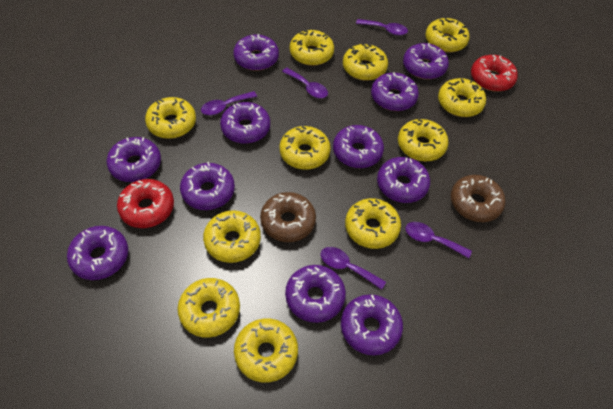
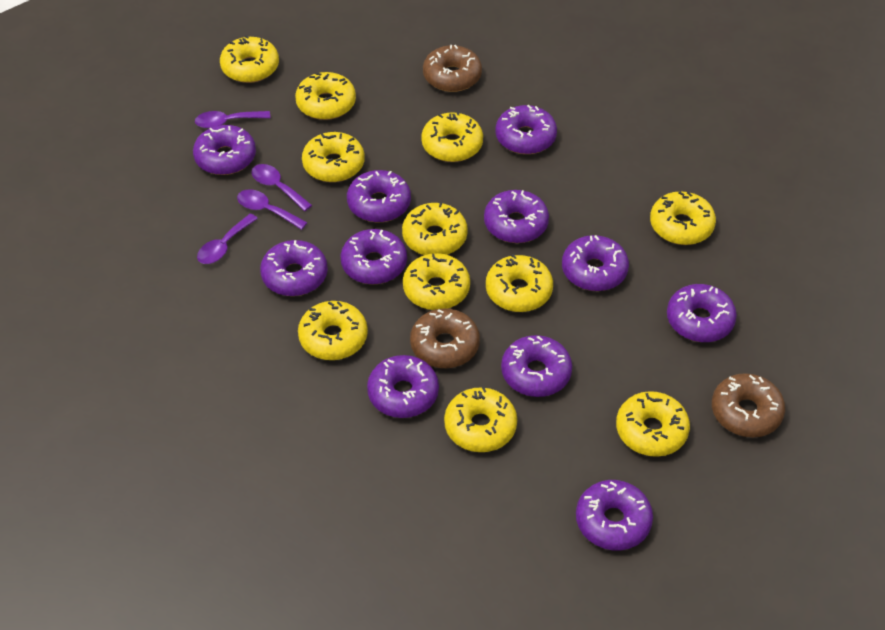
brown donut: [260,192,316,242] [451,175,505,222] = 2 -> [410,308,480,368] [423,45,482,92] [712,373,785,438] = 3
purple spoon: [201,91,257,115] [282,68,328,98] [321,247,386,290] [356,19,408,35] [405,222,472,258] = 5 -> [195,111,271,129] [197,214,258,264] [237,189,308,230] [251,164,312,211] = 4
red donut: [117,179,174,228] [471,55,518,92] = 2 -> none = 0

